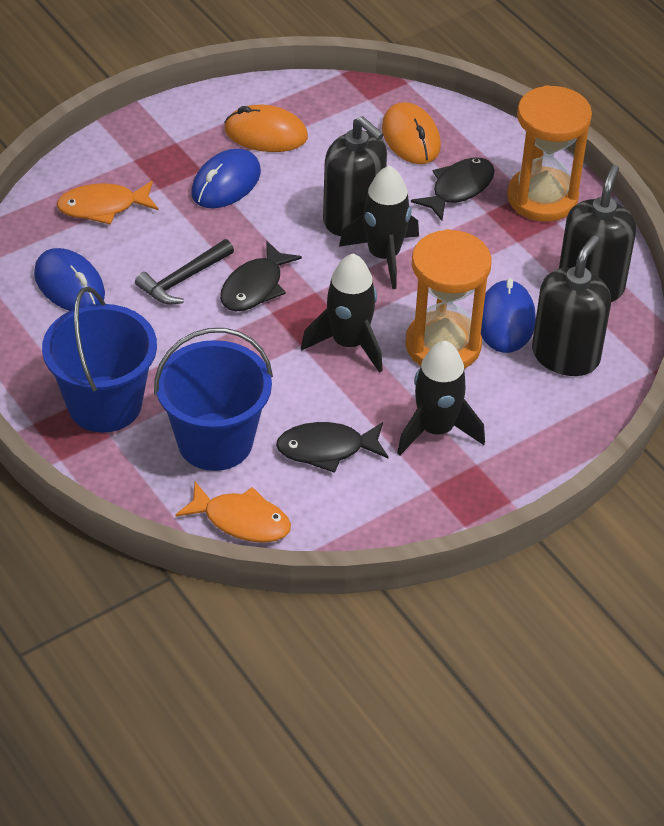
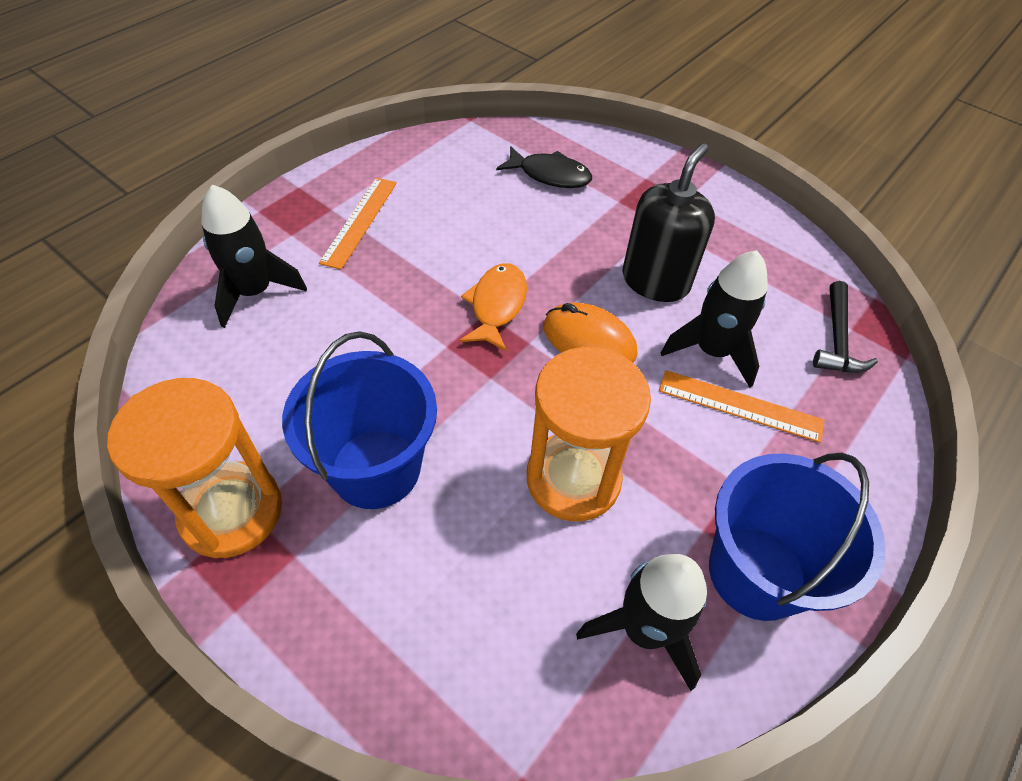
black fish: [220,241,302,311] [276,422,388,473] [411,158,495,221] = 3 -> [496,146,592,188] = 1
black soap dispenser: [323,116,387,236] [532,235,611,376] [559,165,636,302] = 3 -> [623,143,715,302] = 1
blue mouse: [34,248,105,311] [191,149,261,208] [481,278,536,353] = 3 -> none = 0
orange fish: [56,181,158,225] [175,482,291,543] = 2 -> [460,263,527,352] = 1
orange mouse: [224,105,308,152] [382,102,441,164] = 2 -> [543,303,637,362] = 1
orange ruler: none = 0 -> [319,178,397,270] [659,370,824,443] = 2

